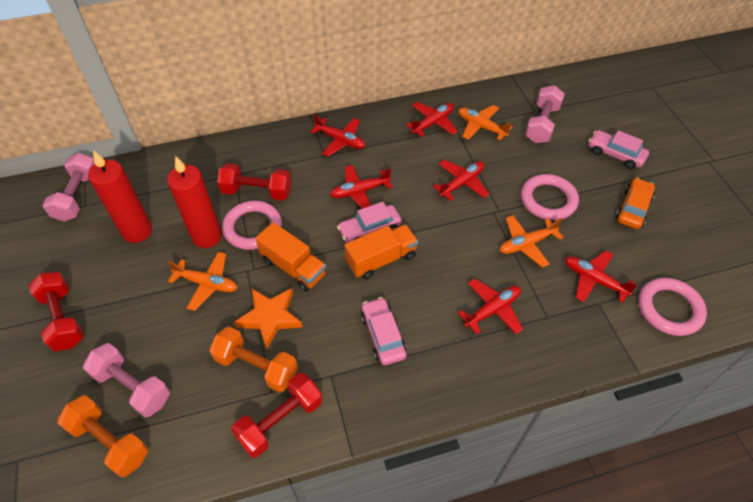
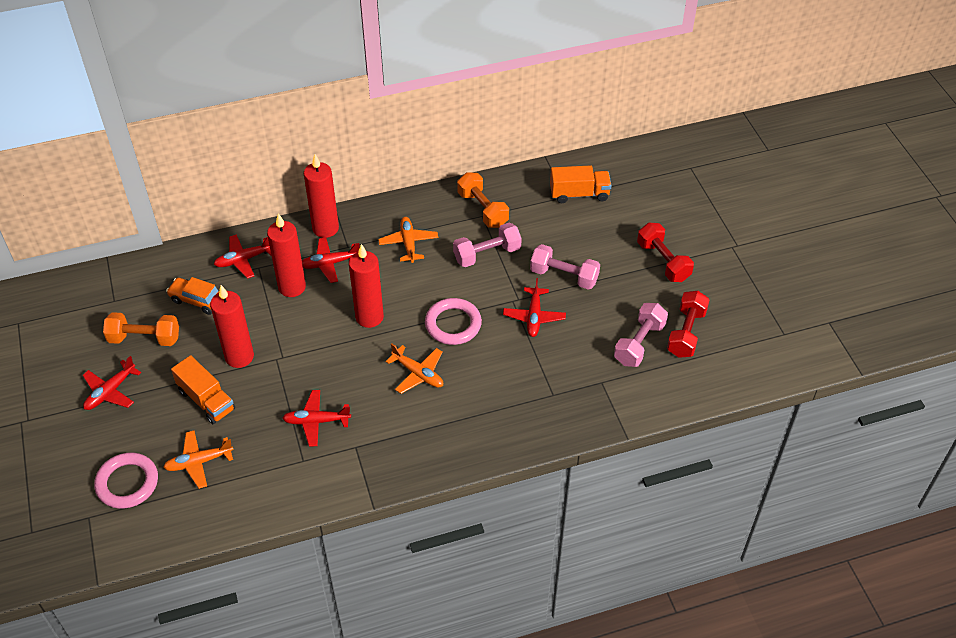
orange star: [234,288,302,349] = 1 -> none = 0
pink car: [337,202,402,243] [361,297,407,365] [589,130,649,169] = 3 -> none = 0
pink ring: [222,201,282,250] [521,174,579,220] [639,278,707,336] = 3 -> [94,452,158,509] [425,298,482,345] = 2
red candle: [88,150,152,243] [167,156,222,248] = 2 -> [210,285,254,368] [267,213,306,297] [304,154,339,238] [349,244,384,328] = 4
red dumbbell: [28,272,84,351] [217,163,291,201] [231,373,322,458] = 3 -> [637,223,694,282] [667,291,710,358] = 2
red plane: [310,114,365,156] [330,165,393,209] [406,102,458,137] [433,160,489,201] [458,278,523,334] [565,251,638,302] = 6 -> [82,356,141,410] [214,234,271,279] [283,390,351,447] [302,237,360,283] [503,278,566,337] = 5

